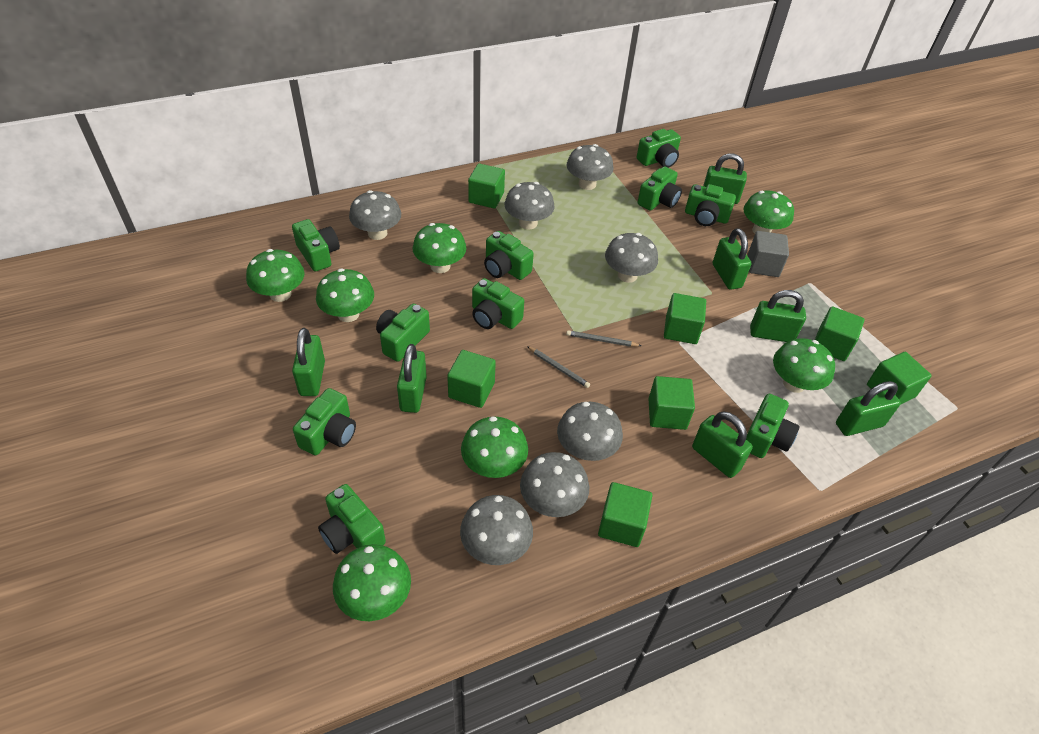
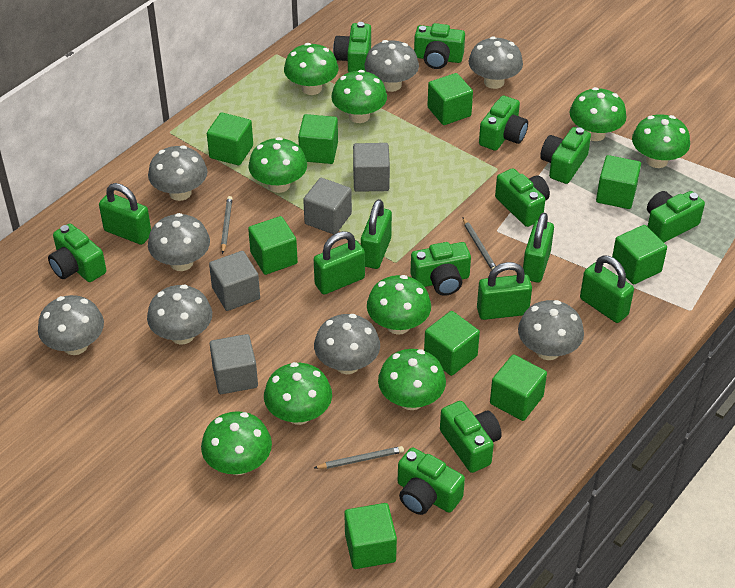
green cube: [447,350,496,408] [468,163,505,208] [598,482,652,547] [648,376,695,430] [664,293,706,344] [815,306,865,361] [867,352,932,405] = 7 -> [207,112,253,165] [248,216,298,275] [298,114,338,164] [344,503,397,569] [424,311,480,376] [427,73,473,125] [490,354,547,421] [596,155,641,209] [612,225,667,284] = 9
green mushroom: [246,249,305,302] [316,268,374,322] [333,544,411,621] [413,223,466,273] [461,416,528,478] [743,190,794,234] [773,338,835,393] = 7 -> [201,411,272,475] [248,137,307,193] [264,362,332,425] [284,43,338,95] [331,70,387,123] [367,275,431,335] [378,349,446,410] [570,87,627,141] [632,114,690,168] = 9
green padlock: [292,328,325,396] [397,344,427,413] [692,411,753,478] [703,154,747,204] [713,228,752,290] [750,290,806,342] [836,381,901,436] = 7 -> [99,183,151,245] [314,231,365,295] [361,199,392,269] [477,262,532,320] [523,213,554,283] [580,255,634,323] = 6
grey cube: [748,231,789,277] = 1 -> [209,251,260,311] [210,334,258,394] [303,178,352,234] [353,143,390,192] = 4
grey mushroom: [349,190,401,240] [460,495,533,565] [505,182,555,229] [520,452,589,517] [557,402,623,461] [566,144,613,190] [605,233,658,283] = 7 -> [38,295,104,355] [147,285,212,345] [148,145,207,201] [148,213,210,271] [314,314,380,374] [364,40,419,92] [468,36,523,89] [518,300,584,360] = 8
grey pencil: [527,346,590,388] [566,330,641,347] = 2 -> [221,196,233,254] [314,446,404,469] [463,218,496,270] = 3

